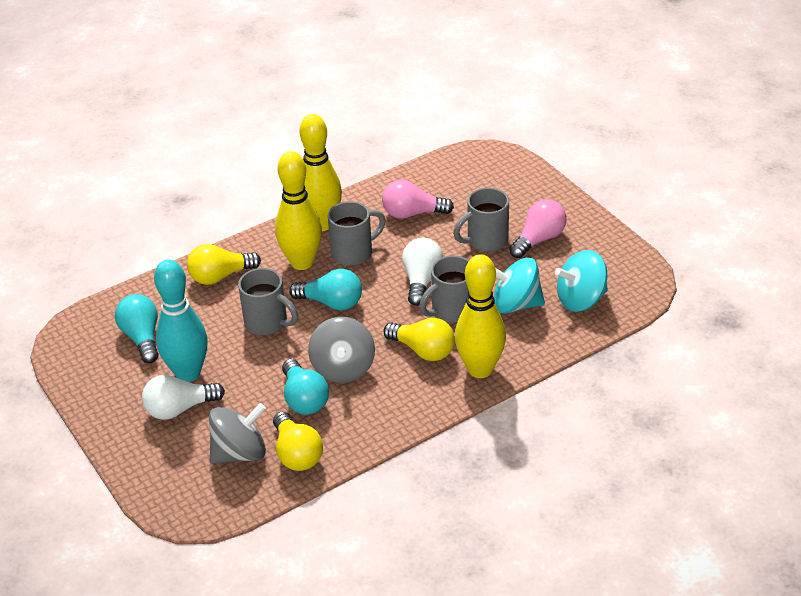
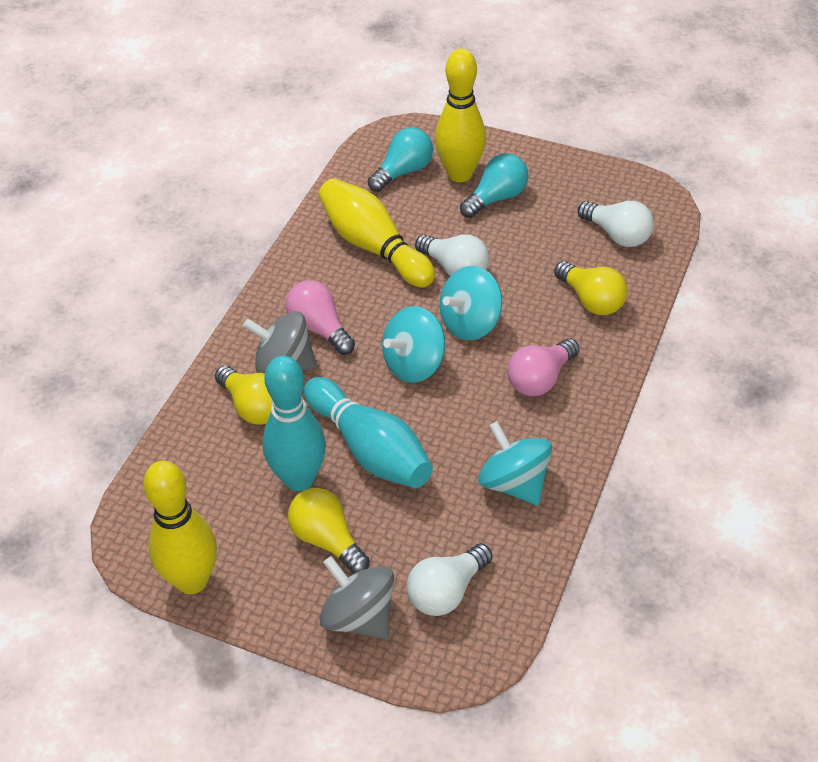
grey mug: [238,268,298,335] [328,201,386,266] [419,256,469,323] [453,188,509,252] = 4 -> none = 0
turquoise bowling pin: [154,260,208,382] = 1 -> [262,356,326,491] [304,377,433,488] = 2
turquoise light bulb: [115,294,159,363] [282,359,329,415] [289,269,362,310] = 3 -> [368,127,433,192] [460,153,529,218] = 2
turquoise spinning top: [494,258,545,314] [555,250,608,312] = 2 -> [382,306,445,383] [440,266,502,341] [478,421,552,505] = 3
white light bulb: [142,375,225,420] [402,238,443,306] = 2 -> [407,543,493,616] [415,234,489,276] [578,201,654,247] = 3

